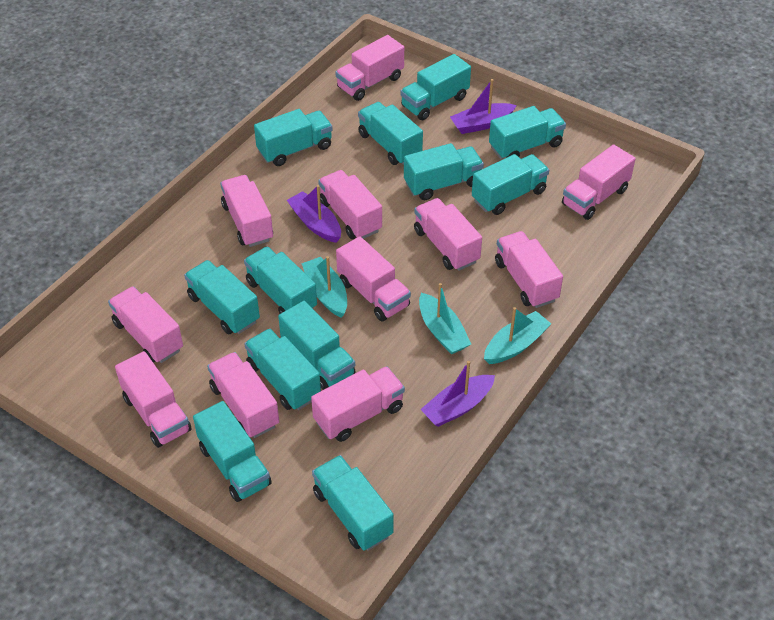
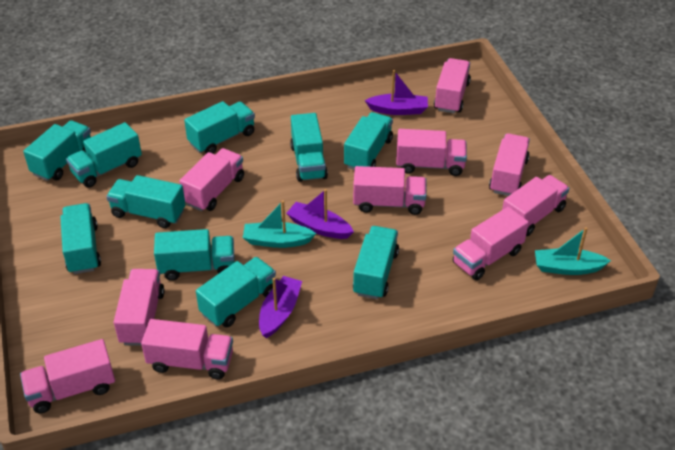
pink truck: [108,286,183,363] [115,351,192,448] [207,352,279,438] [220,175,273,247] [311,366,405,442] [318,170,382,239] [335,35,404,101] [336,236,411,321] [414,198,482,271] [495,231,563,308] [562,145,636,220] = 11 -> [20,339,115,413] [114,269,165,346] [141,319,233,379] [179,148,244,211] [353,166,426,215] [396,129,467,176] [434,58,471,113] [453,207,529,280] [489,133,530,196] [502,175,569,236] = 10
turquoise boat: [301,256,347,318] [419,283,471,354] [484,307,551,364] = 3 -> [243,200,316,248] [535,227,611,275] = 2
turquoise truck: [184,260,260,334] [193,401,271,502] [244,247,317,314] [244,329,321,410] [254,109,333,166] [278,301,356,390] [312,455,394,551] [358,102,423,165] [400,54,471,120] [404,143,484,200] [472,154,549,215] [489,106,566,159] = 12 -> [23,120,91,181] [60,203,101,274] [66,122,142,188] [106,175,186,228] [154,229,235,281] [184,101,255,154] [196,257,276,328] [290,113,328,182] [344,112,393,170] [353,226,399,299] = 10

